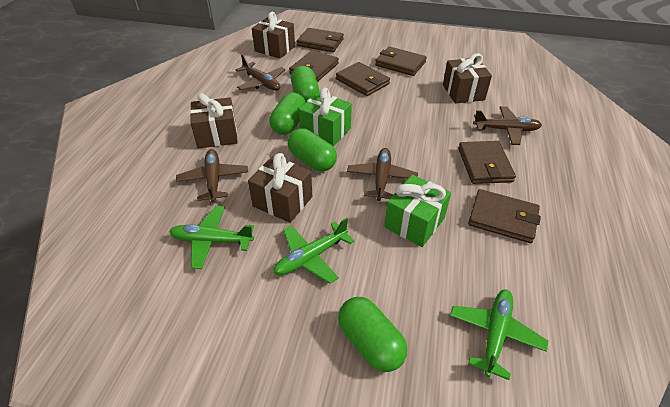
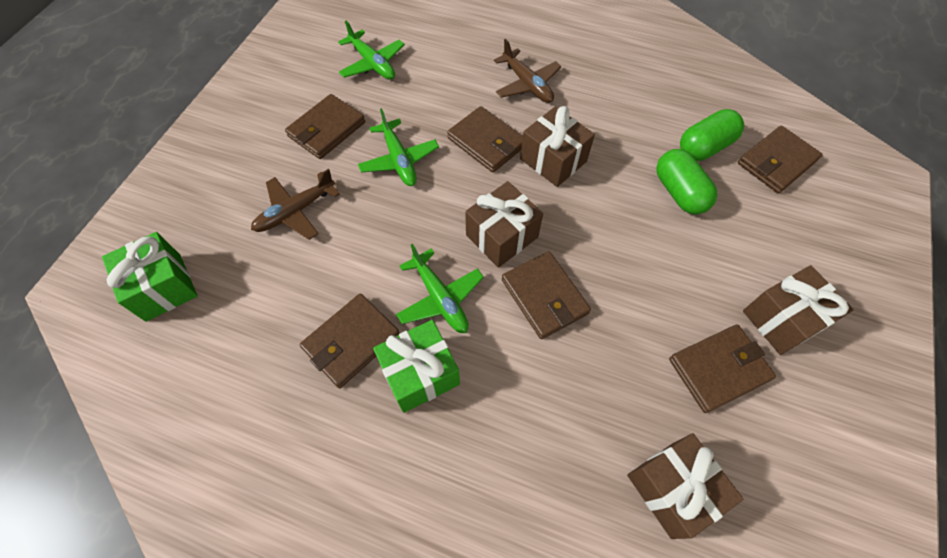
brown plane: [176,149,248,202] [236,55,286,91] [347,148,418,201] [473,106,542,145] = 4 -> [251,169,340,240] [494,39,561,103] = 2
green capsule: [269,92,306,135] [288,128,337,171] [291,66,319,102] [338,297,407,372] = 4 -> [656,149,717,214] [680,109,744,161] = 2

